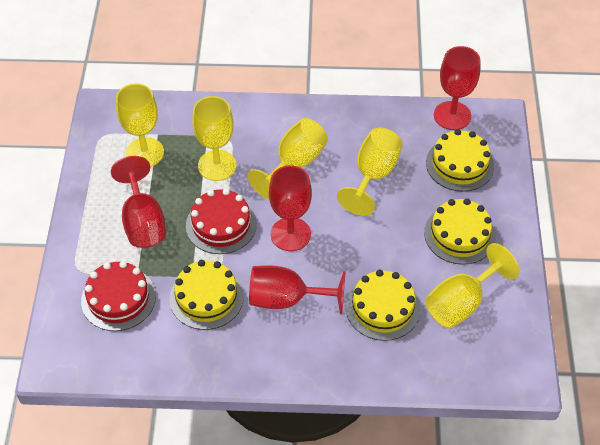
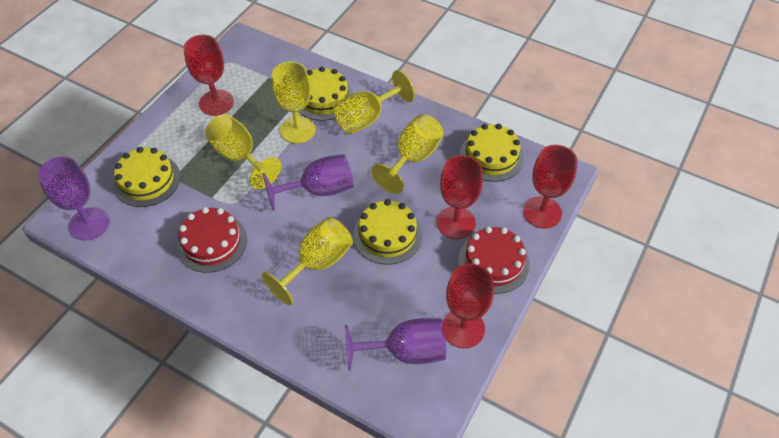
purple goblet: none = 0 -> [38,156,109,240] [263,154,353,211] [345,318,446,370] = 3

